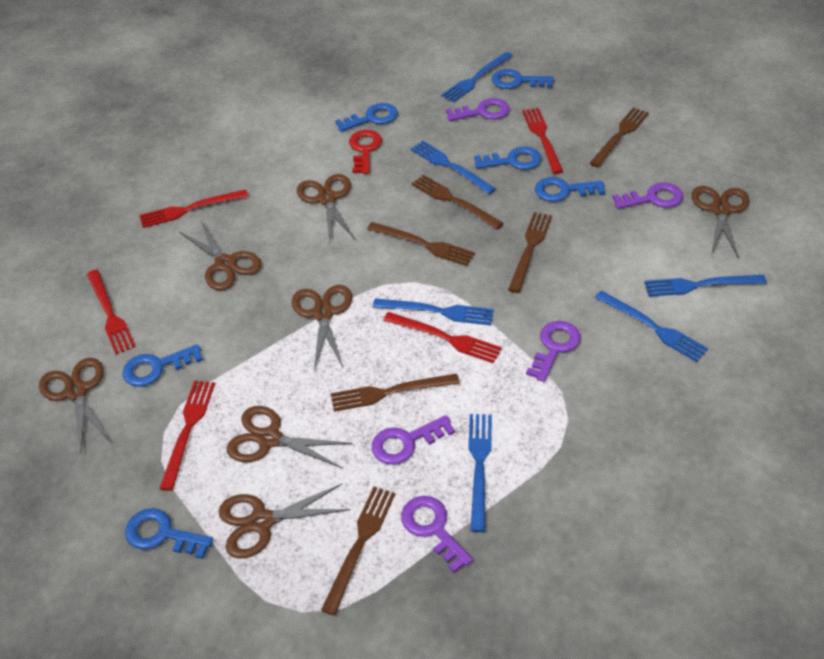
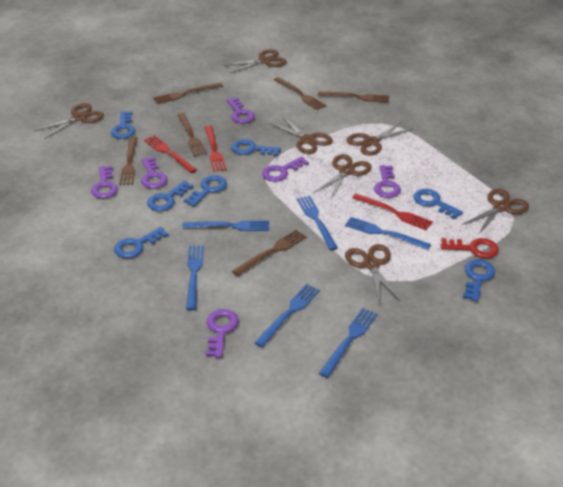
blue key: [122,344,203,387] [125,508,213,559] [335,103,398,132] [474,146,542,170] [492,69,554,89] [535,177,605,202] = 6 -> [111,111,135,139] [114,227,169,258] [147,181,193,211] [184,175,227,207] [231,139,281,156] [413,189,463,219] [463,260,495,302] = 7
purple key: [372,415,455,465] [401,496,473,573] [446,98,510,121] [526,321,581,382] [612,183,683,209] = 5 -> [91,166,118,199] [141,157,168,189] [206,309,239,358] [227,97,255,123] [262,157,309,182] [374,165,401,198] = 6
red fork: [87,270,136,354] [140,190,248,228] [159,380,215,491] [383,312,502,363] [522,108,563,174] = 5 -> [144,135,197,173] [205,125,226,172] [352,194,433,230] = 3

